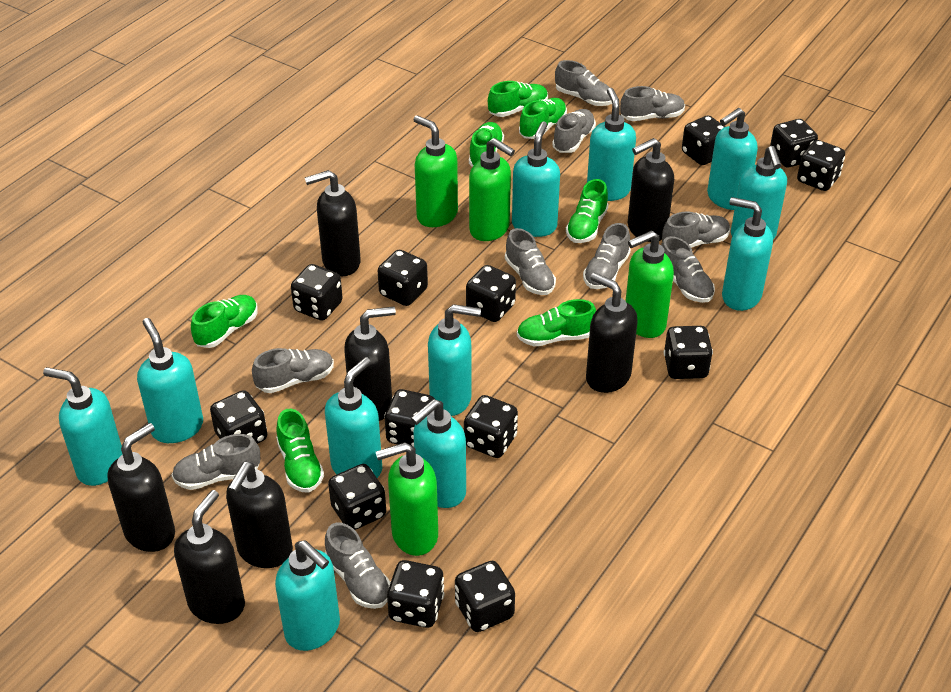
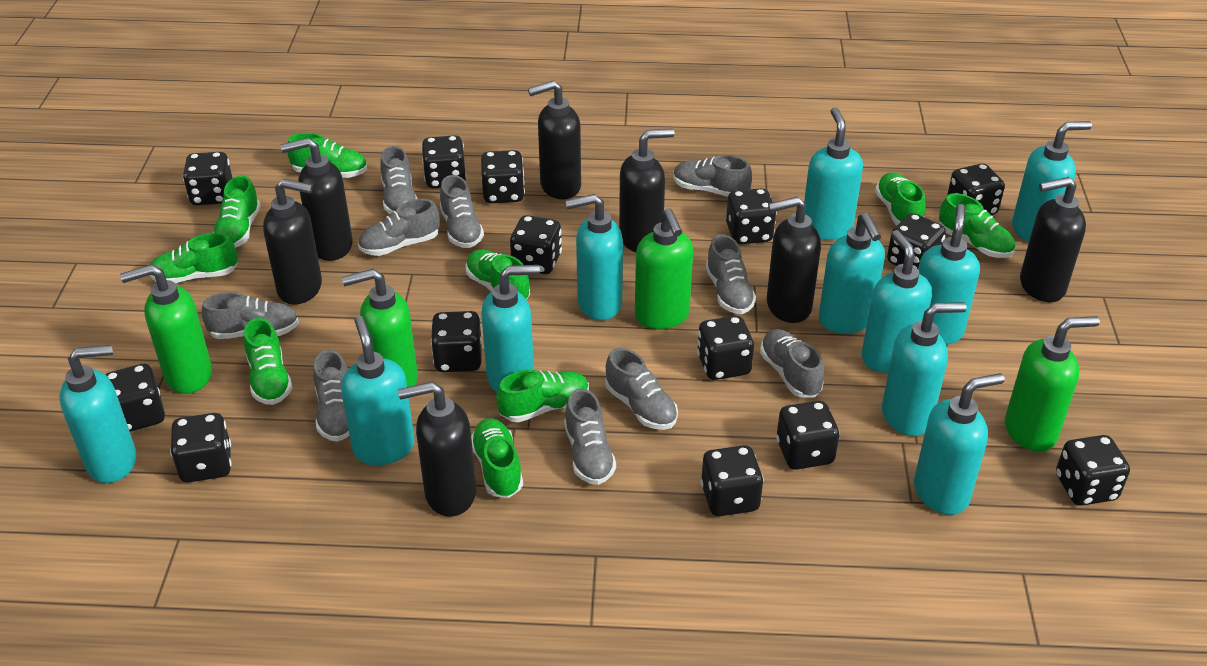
black dice: [210,390,267,444] [291,264,343,321] [328,464,386,530] [378,250,428,306] [384,389,435,446] [387,560,444,628] [455,561,515,632] [464,395,518,458] [466,265,516,322] [664,326,713,379] [682,115,725,165] [770,119,818,168] [797,140,845,191] = 13 -> [105,364,165,432] [170,413,232,482] [183,152,232,205] [421,135,467,189] [431,311,482,372] [481,150,525,203] [510,215,562,274] [697,316,754,380] [701,445,764,516] [726,188,776,244] [776,401,840,470] [887,213,946,269] [947,163,1005,215] [1056,435,1130,506] = 14
green shoe: [191,295,258,348] [276,409,324,493] [469,122,504,167] [488,81,548,117] [517,299,596,347] [519,98,567,139] [566,179,608,243] = 7 -> [150,233,238,283] [213,175,261,247] [244,318,292,405] [287,133,367,178] [466,249,530,300] [471,418,523,498] [496,370,589,422] [875,173,926,226] [939,193,1015,258] = 9

